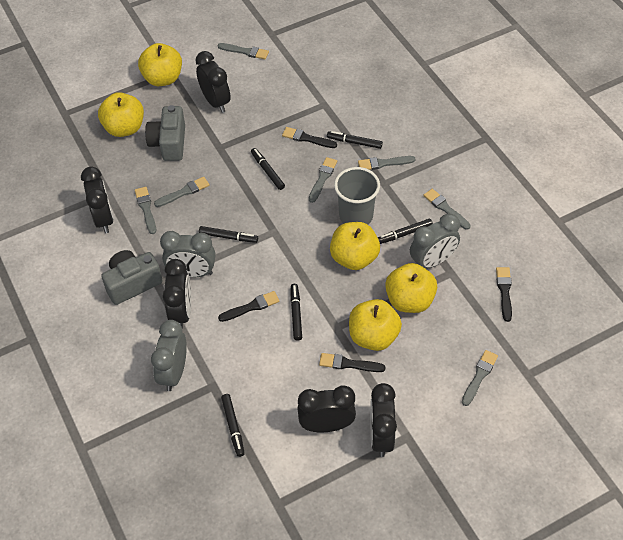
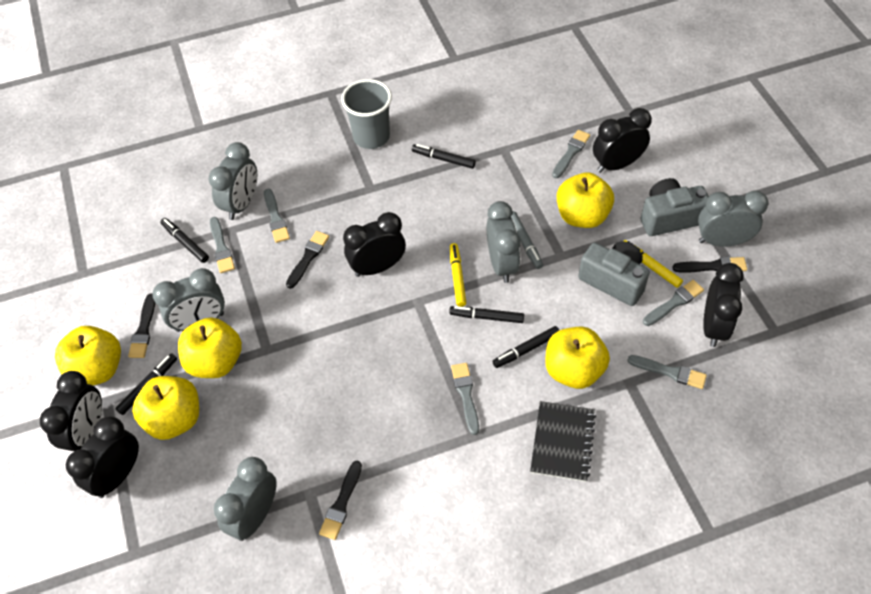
black marker: [199,226,258,243] [221,394,245,457] [251,148,285,190] [290,284,302,341] [327,131,383,149] [378,219,433,244] = 6 -> [115,353,177,415] [160,218,209,263] [412,144,476,169] [449,306,524,323] [492,326,559,368] = 5
black notebook: none = 0 -> [530,401,596,482] = 1
grey brush: [135,187,156,234] [154,177,210,207] [218,43,269,59] [309,157,337,203] [358,156,415,170] [423,189,470,230] [462,350,498,406] = 7 -> [210,217,235,273] [264,189,290,243] [451,363,479,435] [552,130,590,178] [627,355,707,389] [643,280,704,326] = 6
grey clock: [151,320,187,391] [160,231,215,278] [410,213,460,269] = 3 -> [152,268,225,332] [209,142,257,220] [214,457,277,541] [487,201,521,283] [698,191,768,247] = 5
grey marker: none = 0 -> [511,211,543,269] = 1
yellow marker: none = 0 -> [450,243,466,307] [624,240,683,288] = 2

